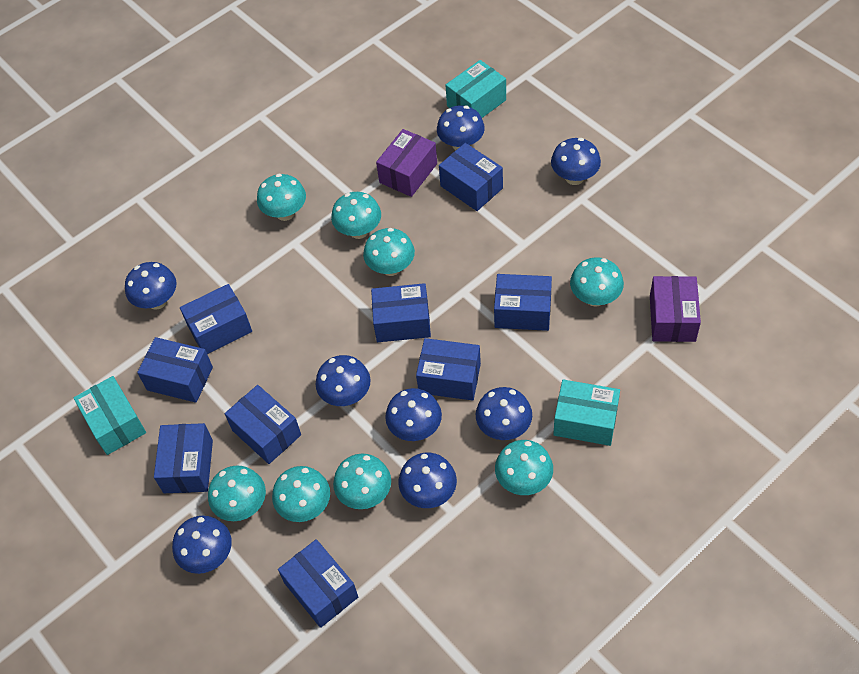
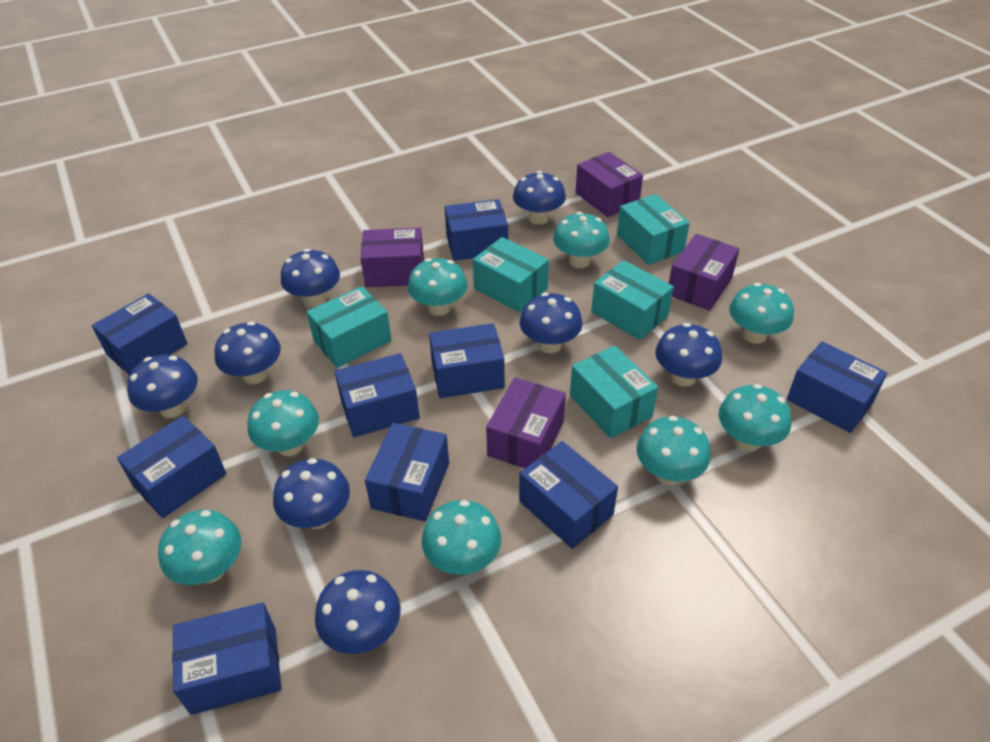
purple box: [376,129,437,197] [650,276,701,342] = 2 -> [360,228,424,287] [486,377,566,468] [575,152,643,217] [669,234,739,311] = 4
turquoise box: [74,376,146,455] [445,60,506,118] [553,380,620,446] = 3 -> [307,286,392,368] [473,237,549,313] [570,345,658,438] [591,260,674,340] [617,194,690,265] = 5

